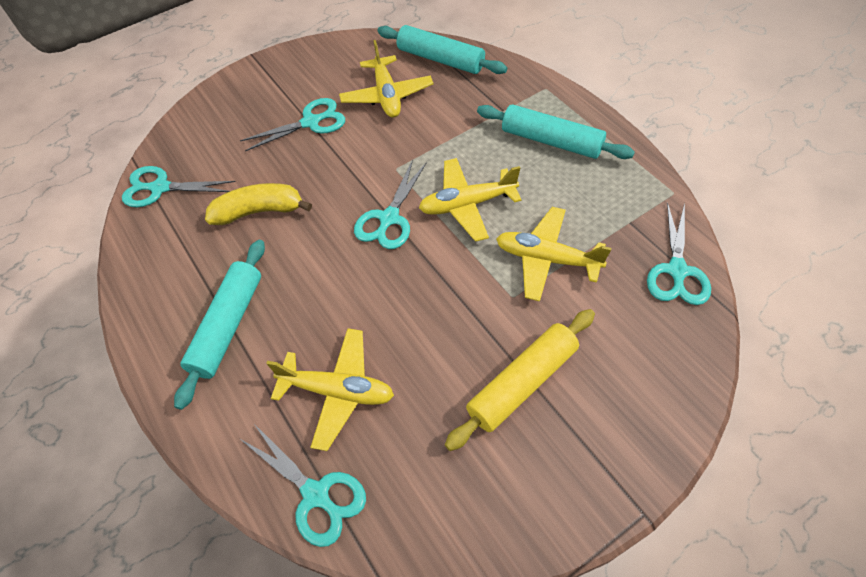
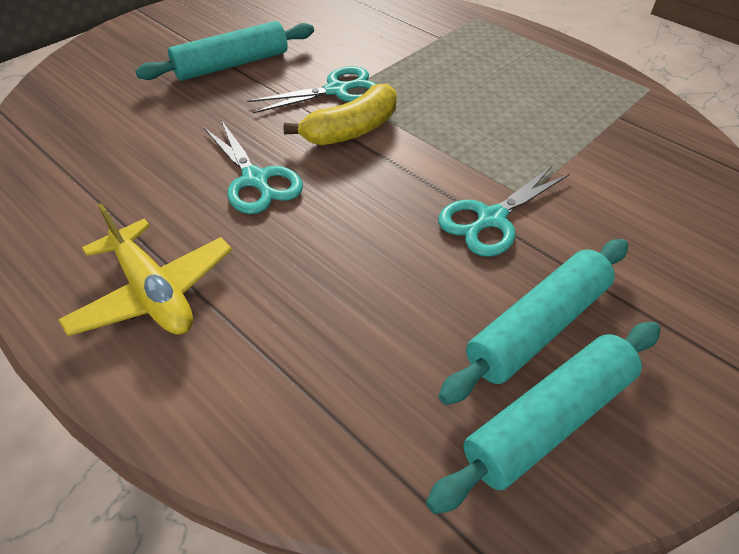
turquoise scissors: [122,166,236,207] [240,98,345,151] [240,424,366,547] [354,160,427,249] [647,202,711,305] = 5 -> [204,120,303,214] [247,66,377,113] [438,166,569,257] = 3
yellow plane: [266,328,394,451] [339,40,433,118] [419,158,521,242] [496,207,611,302] = 4 -> [58,203,232,336] = 1
yellow rolling pin: [445,309,595,451] = 1 -> none = 0

